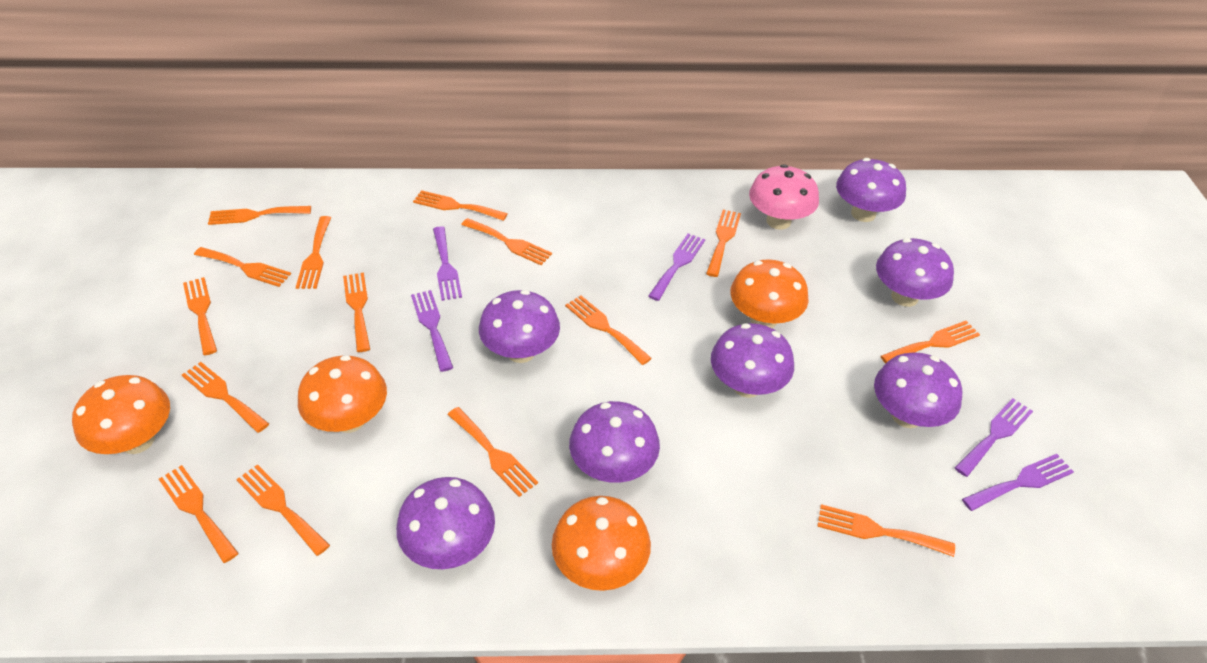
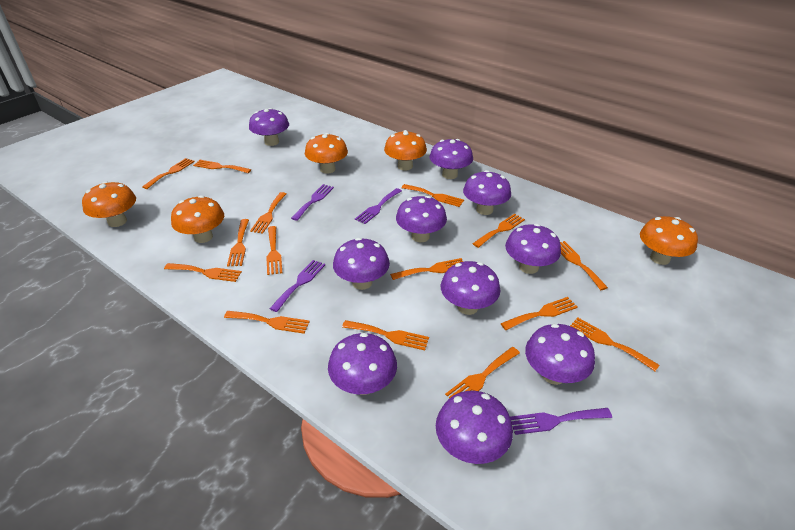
orange mushroom: [72,375,170,454] [298,355,387,433] [552,496,651,591] [730,259,809,328] = 4 -> [82,181,136,227] [171,195,224,243] [305,133,348,174] [384,130,427,171] [640,216,698,265] = 5
pink mushroom: [749,164,819,230] = 1 -> none = 0
purple fork: [411,290,453,372] [433,226,462,301] [648,233,705,301] [955,398,1033,477] [962,454,1074,511] = 5 -> [269,260,325,312] [291,184,334,221] [355,188,402,224] [510,408,612,435] = 4
purple mushroom: [396,477,495,569] [479,290,560,363] [569,401,660,483] [711,323,794,398] [836,158,906,222] [874,352,962,428] [876,238,954,307] = 7 -> [249,108,289,146] [328,333,397,395] [333,238,390,290] [396,196,447,242] [430,139,473,179] [436,391,513,464] [441,261,500,315] [463,170,511,215] [505,224,561,274] [525,324,595,385] = 10

